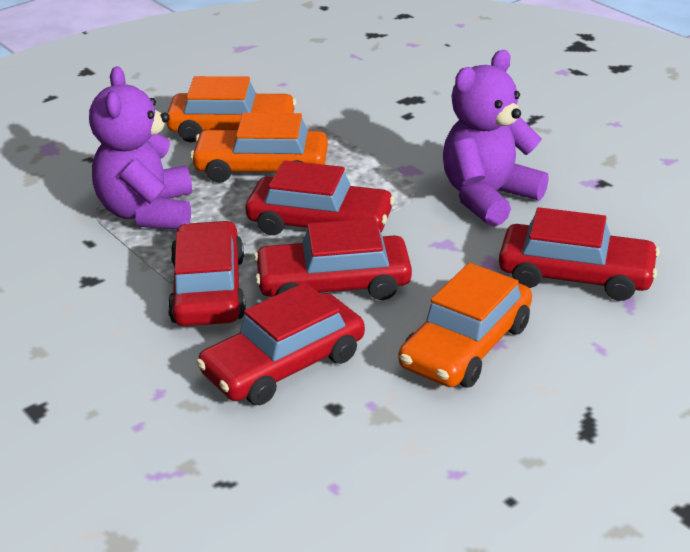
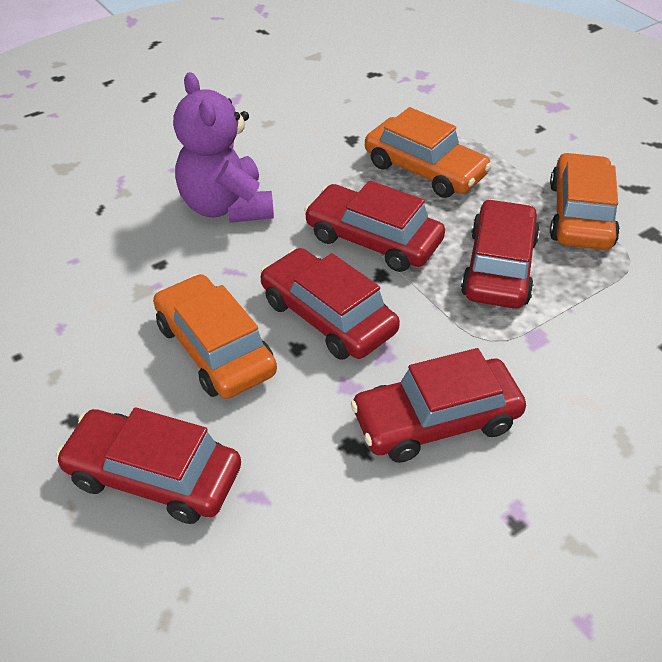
purple teddy bear: [89,66,192,230] [443,50,549,227] = 2 -> [173,72,274,223] = 1

